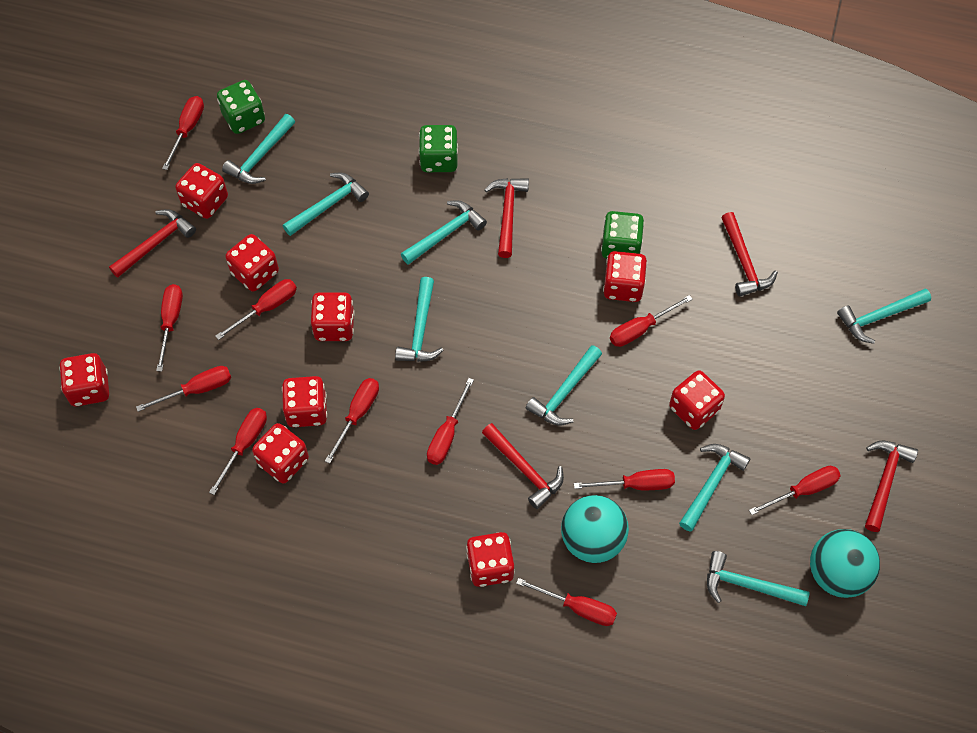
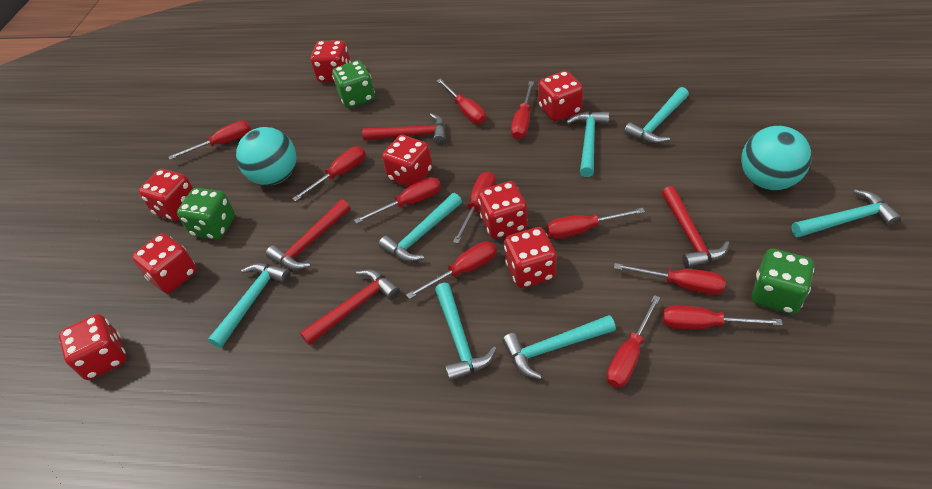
red dice: [59,353,109,406] [175,163,228,219] [225,234,279,292] [252,423,309,484] [282,376,327,427] [311,292,355,341] [466,532,515,587] [603,251,647,302] [669,370,725,430] = 9 -> [59,314,126,380] [132,233,197,293] [139,169,193,221] [311,40,351,82] [382,135,432,187] [478,181,527,239] [504,227,557,288] [538,71,583,122] = 8
red hammer: [109,209,196,278] [482,423,564,509] [484,178,529,258] [721,212,778,297] [865,441,918,532] = 5 -> [266,199,350,270] [300,269,400,345] [362,113,446,145] [662,186,730,269] = 4
turquoise hammer: [222,114,295,184] [283,173,369,236] [395,277,444,362] [401,200,487,265] [526,345,602,426] [679,444,750,532] [707,551,810,606] [837,288,931,344] = 8 -> [208,263,290,348] [379,193,462,262] [435,283,497,381] [502,315,616,379] [566,112,609,177] [624,87,689,144] [791,189,901,237] = 7

